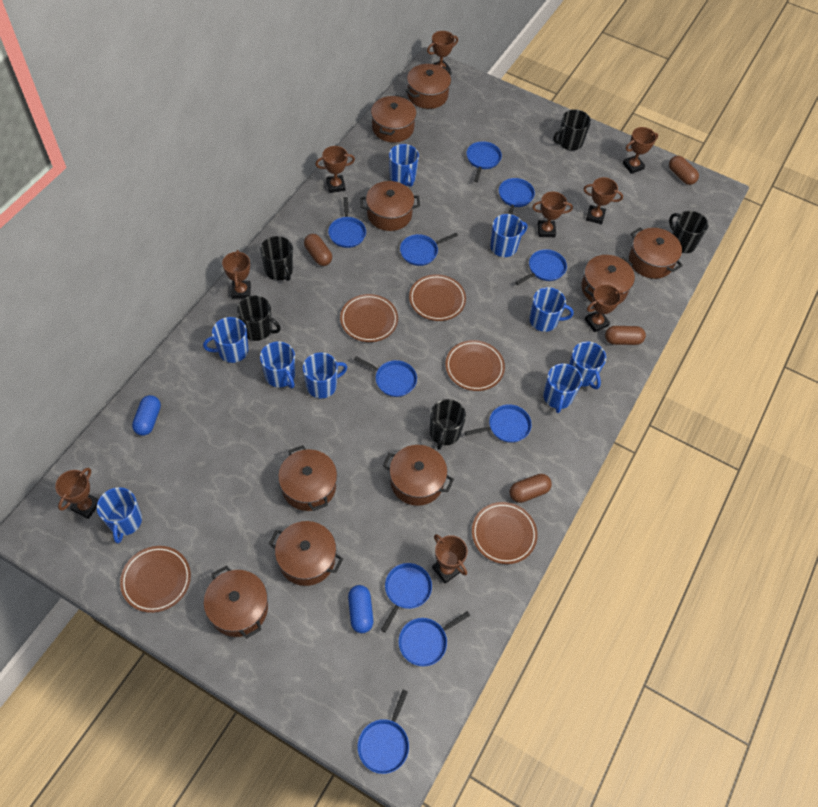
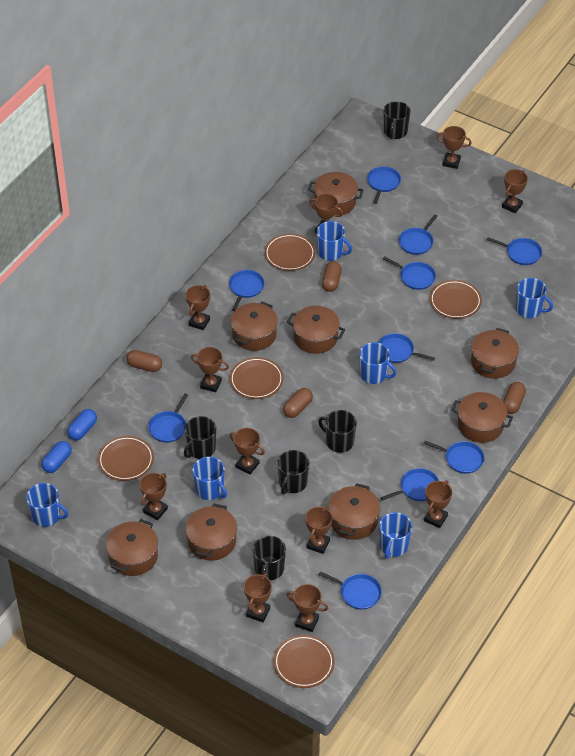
blue mug: [97,487,142,544] [203,317,248,363] [260,342,295,388] [303,352,347,399] [389,144,419,187] [490,214,527,257] [529,287,574,332] [543,363,582,413] [569,341,606,389] = 9 -> [26,483,68,527] [192,457,227,500] [317,221,352,261] [359,342,396,384] [379,512,412,559] [516,278,553,318] = 6
brown pot: [204,566,268,639] [269,521,343,586] [278,445,337,511] [360,181,420,231] [371,95,416,143] [383,445,454,506] [405,64,452,109] [581,255,635,304] [629,227,683,279] = 9 -> [106,519,158,576] [186,503,237,561] [231,302,278,351] [287,306,345,354] [308,172,363,215] [329,483,380,540] [452,392,513,443] [471,328,519,379] = 8
brown trophy: [55,468,99,519] [222,250,251,299] [315,146,355,193] [427,31,458,71] [432,534,468,584] [532,191,573,237] [583,177,623,224] [585,284,623,332] [623,127,658,174] = 9 -> [140,473,168,520] [186,285,210,330] [191,347,229,392] [229,428,265,475] [244,573,272,622] [287,584,329,632] [305,506,333,554] [309,194,343,233] [424,481,452,528] [436,126,471,169] [502,169,528,213] = 11

